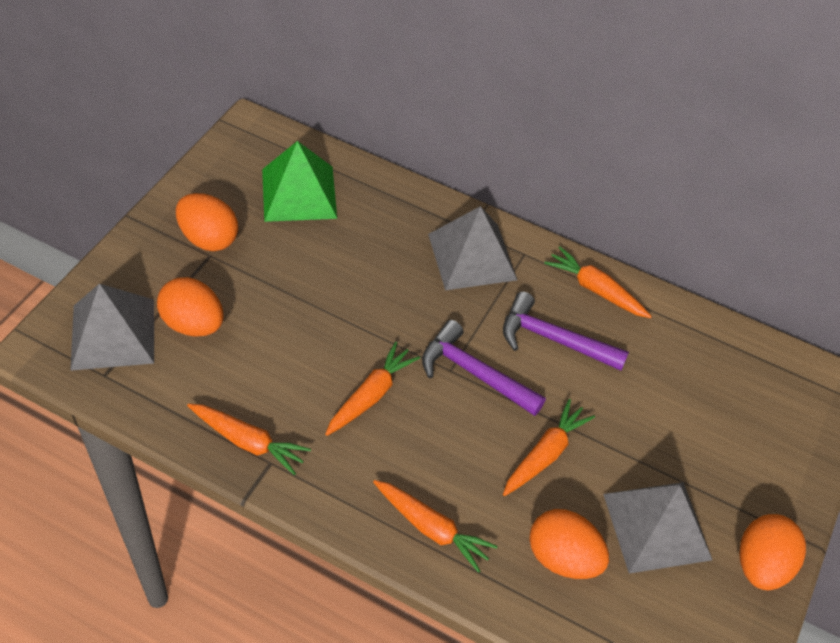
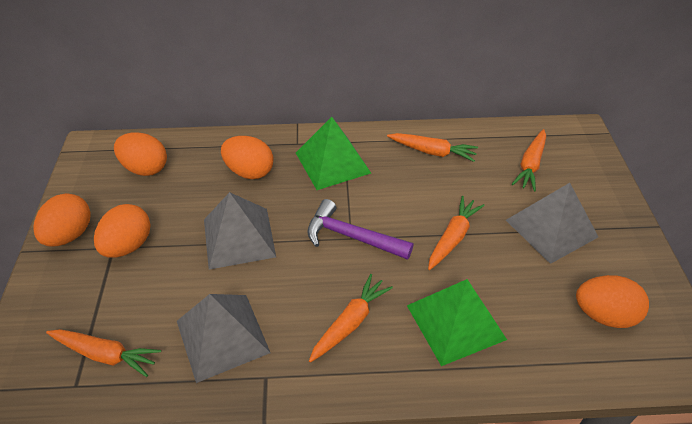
green pyramid: [262,141,337,222] = 1 -> [296,117,371,190] [407,279,507,366] = 2
orange egg: [157,277,224,337] [176,193,238,251] [529,509,609,579] [739,514,806,590] = 4 -> [33,193,91,246] [94,204,150,258] [114,133,167,176] [221,136,273,179] [576,275,649,328] = 5
purple hammer: [422,320,546,416] [503,292,629,371] = 2 -> [307,199,413,260] = 1

